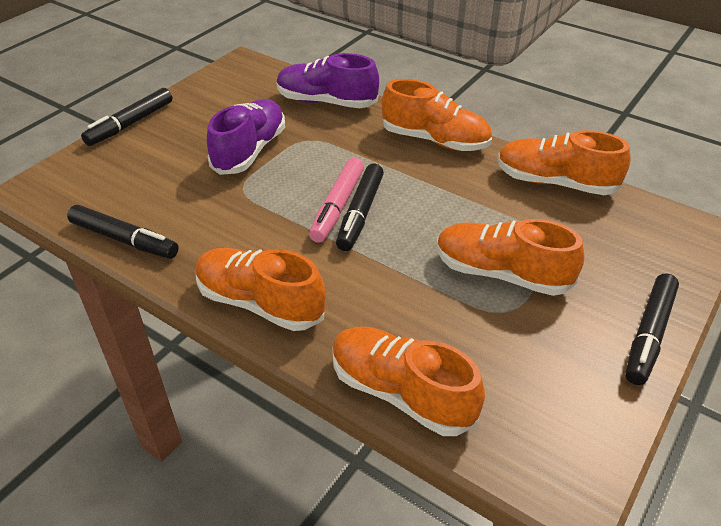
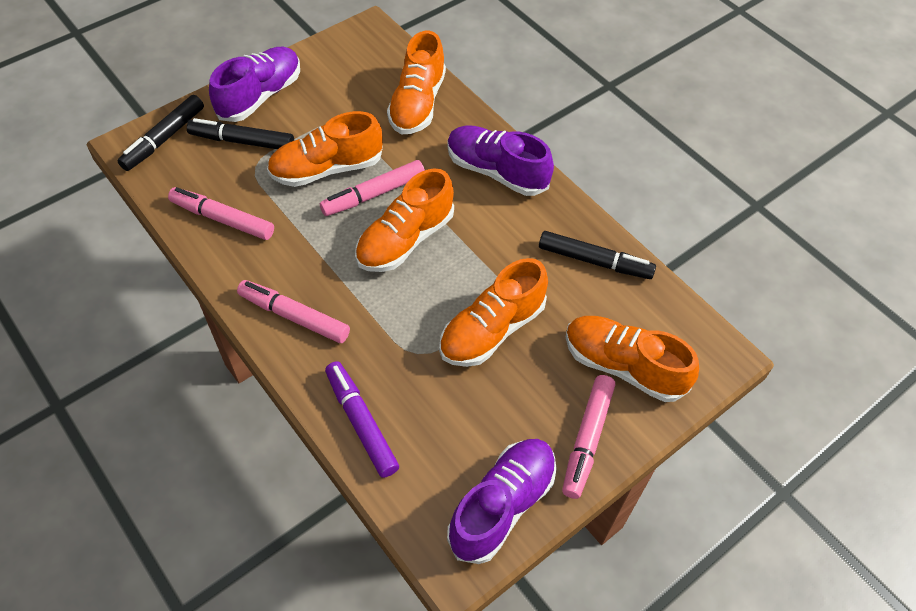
black marker: [67,205,179,259] [81,88,173,146] [336,164,384,251] [625,273,679,385] = 4 -> [118,95,204,171] [187,118,294,149] [539,231,656,279] = 3
pink marker: [309,158,364,243] = 1 -> [168,187,274,240] [237,280,350,343] [320,160,425,216] [562,375,615,499] = 4
purple marker: none = 0 -> [325,361,399,478] = 1
purple shoe: [207,99,285,175] [277,53,379,108] = 2 -> [209,47,300,122] [447,125,554,196] [447,439,557,564] = 3

